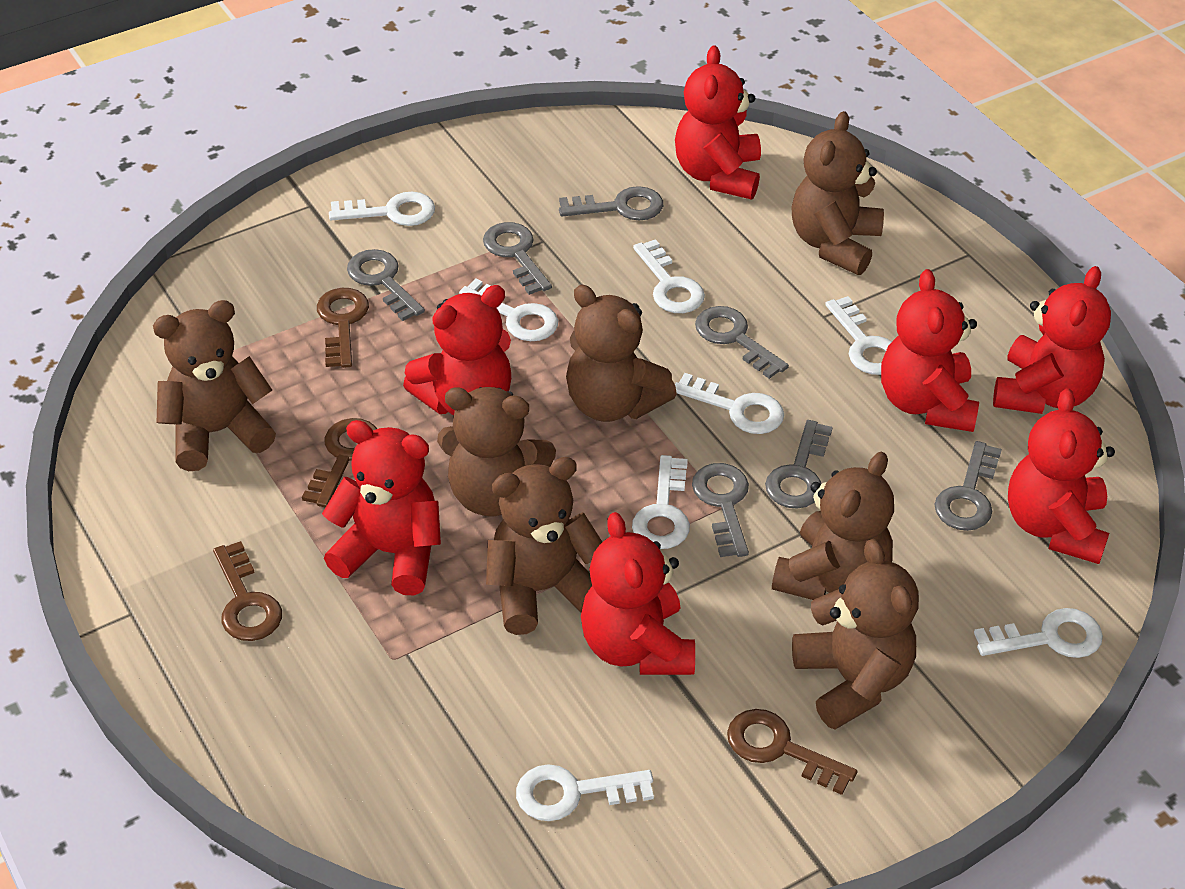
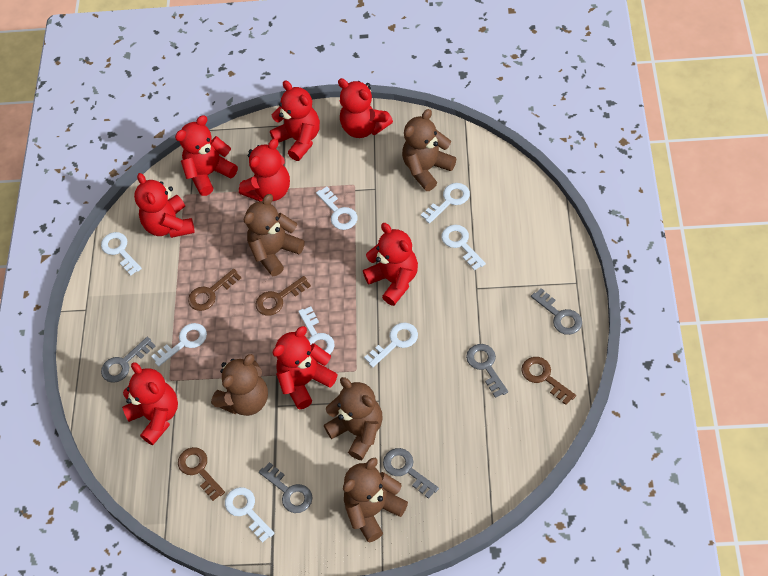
brown teddy bear: [153,300,276,471] [437,387,556,517] [486,457,602,635] [566,285,677,422] [772,451,894,600] [791,111,884,275] [792,539,919,730] = 7 -> [211,354,268,416] [244,194,305,276] [324,377,383,460] [343,458,408,542] [402,109,456,191] = 5
grey key: [347,249,425,321] [483,222,552,295] [559,186,663,220] [692,463,749,557] [695,306,789,379] [765,420,833,509] [934,441,1002,531] = 7 -> [101,337,155,383] [259,462,312,513] [383,448,439,499] [466,344,508,398] [531,288,582,335] = 5
red teddy bear: [322,420,441,595] [403,285,511,415] [581,512,695,675] [675,46,761,199] [881,269,979,432] [993,266,1111,414] [1008,388,1115,564] = 7 -> [122,362,178,445] [134,173,195,238] [175,115,238,196] [239,139,290,201] [270,80,320,161] [272,326,337,409] [338,78,393,138] [363,223,418,306] = 8

